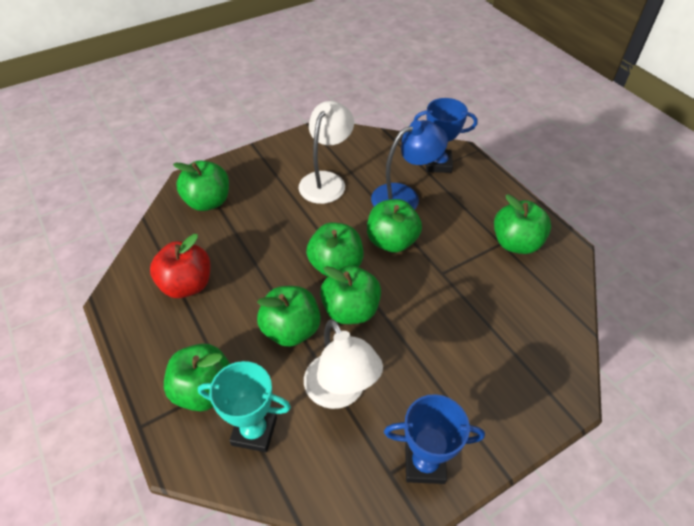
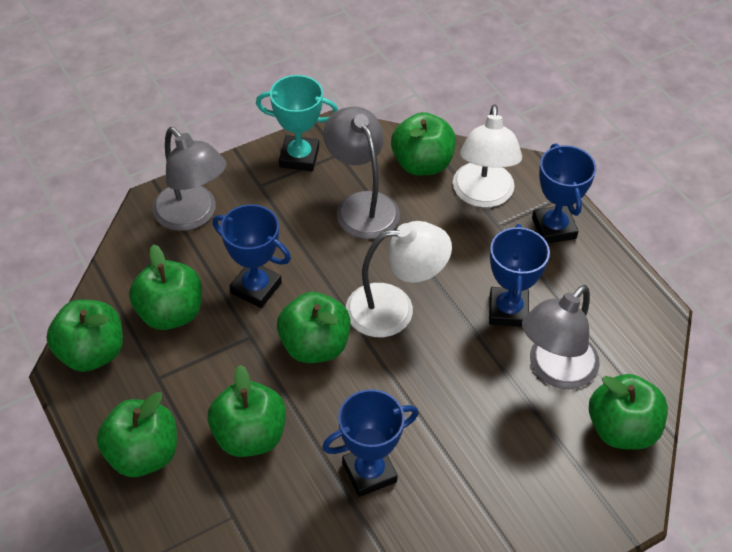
blue lamp: [371,120,448,210] = 1 -> none = 0
blue trophy: [384,394,485,484] [414,98,477,173] = 2 -> [212,204,291,308] [322,389,419,497] [489,224,550,327] [532,143,596,243] = 4
grey lamp: none = 0 -> [152,127,226,231] [323,107,400,239] [522,285,600,389] = 3
red apple: [150,234,211,298] = 1 -> none = 0

